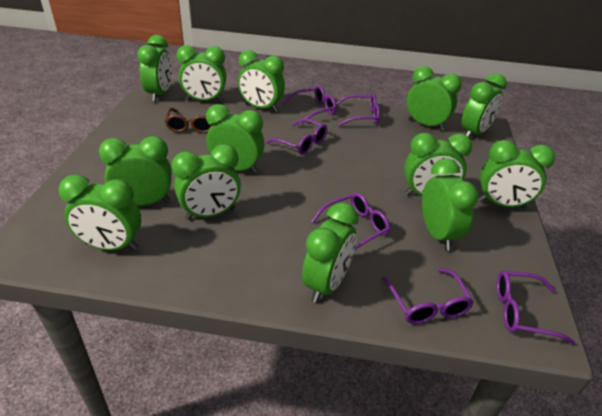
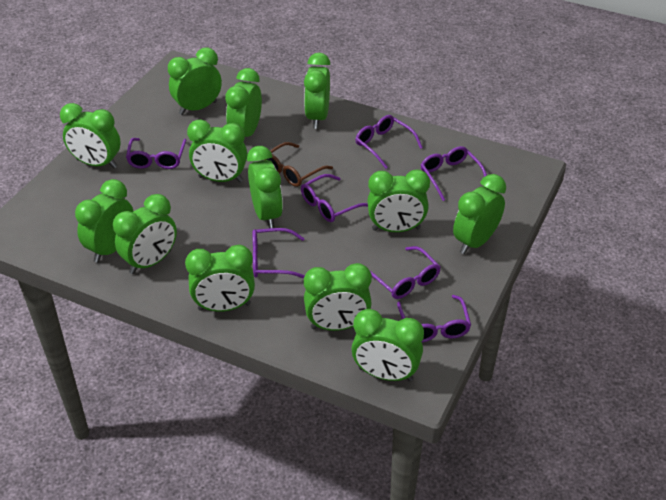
purple glasses: [266,119,327,155] [283,85,336,124] [311,193,390,251] [336,93,380,126] [382,268,474,324] [496,271,575,345] = 6 -> [126,138,186,169] [252,228,305,279] [301,174,368,222] [355,115,423,169] [370,246,440,299] [397,295,471,342] [421,146,487,201] = 7

